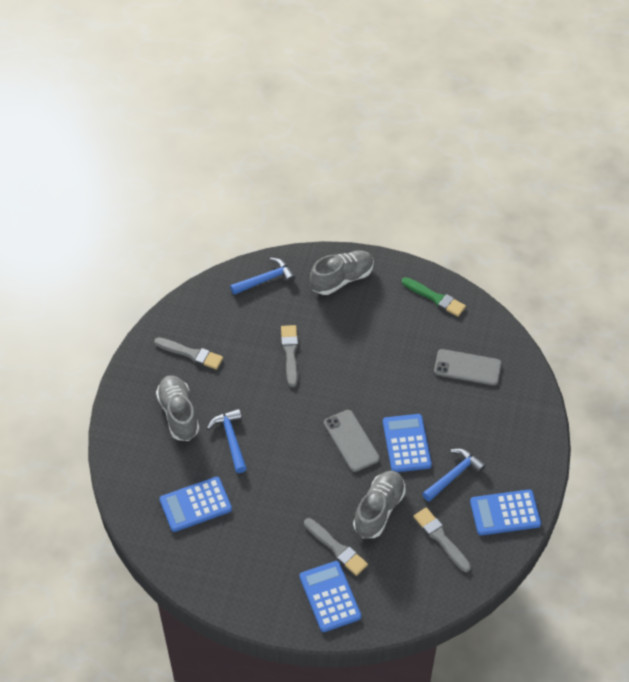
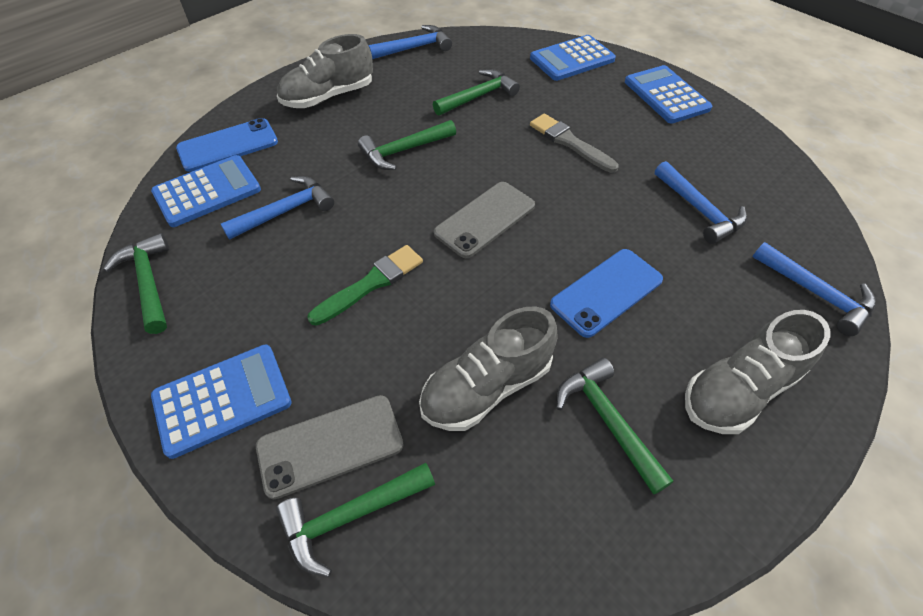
blue hammer: [207,409,247,473] [230,258,296,295] [422,449,486,502] = 3 -> [221,176,334,240] [368,25,452,59] [655,161,747,244] [753,242,875,336] = 4
blue phone: none = 0 -> [176,118,278,172] [550,249,663,338] = 2
green hammer: none = 0 -> [103,233,169,334] [276,463,435,577] [358,120,456,170] [433,69,520,116] [556,358,673,495] = 5
grey brush: [154,337,223,370] [281,325,298,387] [304,518,368,576] [413,507,471,572] = 4 -> [530,114,619,173] = 1

